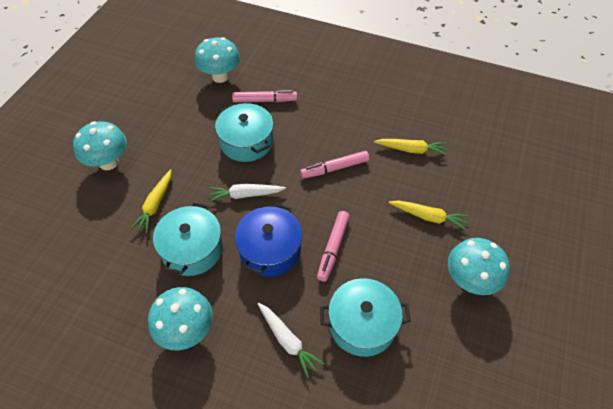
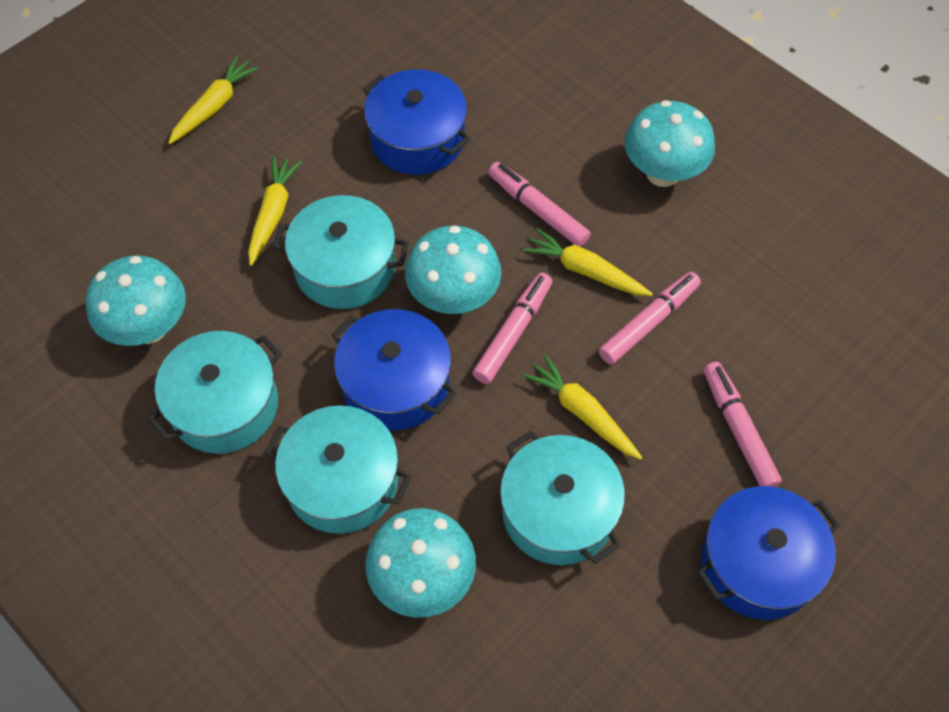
blue pot: [235,203,302,277] = 1 -> [331,309,457,430] [363,69,470,175] [697,486,840,620] = 3
pink marker: [232,90,297,102] [300,151,369,179] [317,211,350,282] = 3 -> [472,273,552,384] [488,162,591,247] [599,272,701,365] [704,362,782,487] = 4
turquoise pot: [153,202,223,276] [215,103,274,162] [320,278,411,357] = 3 -> [148,331,282,454] [265,405,412,534] [273,195,409,309] [500,431,625,565] = 4
white carrot: [208,184,286,202] [258,303,324,378] = 2 -> none = 0
yellow carrot: [130,169,172,234] [374,139,447,156] [389,201,469,231] = 3 -> [168,56,259,144] [248,156,302,266] [523,228,653,296] [523,355,643,460] = 4

